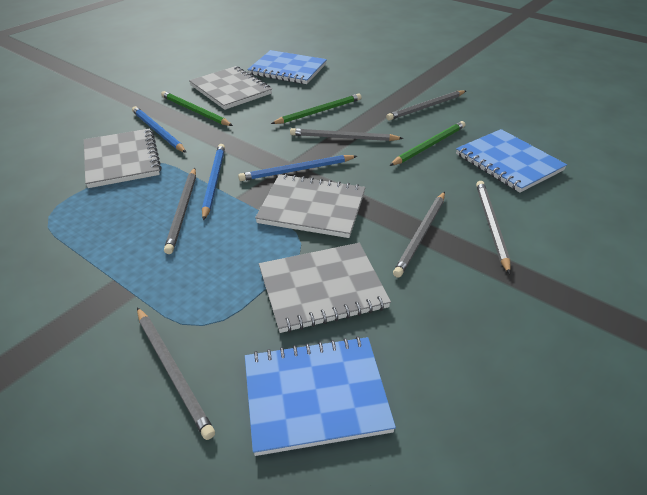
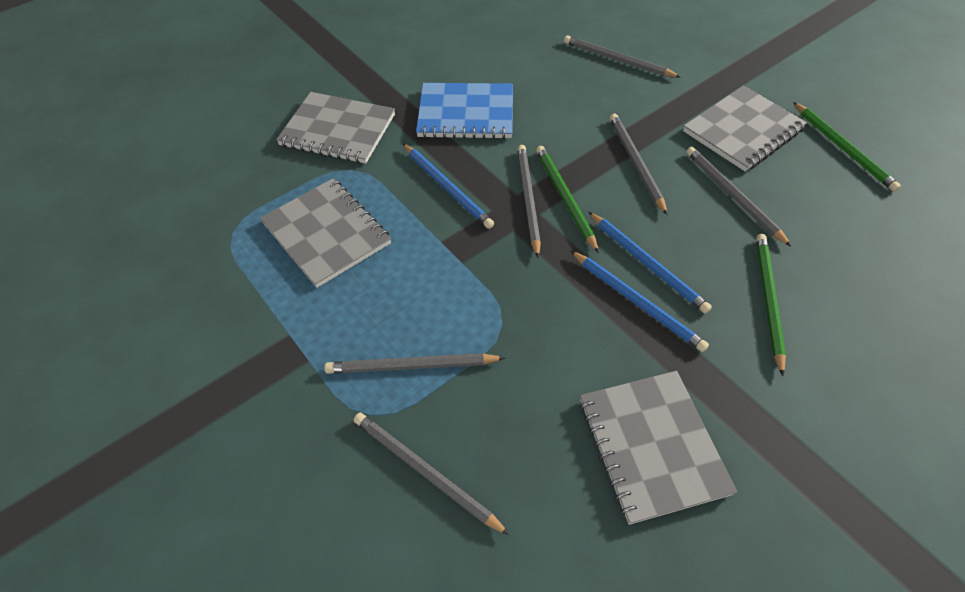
blue notebook: [245,336,396,456] [247,50,327,84] [456,129,567,193] = 3 -> [416,83,513,139] = 1

